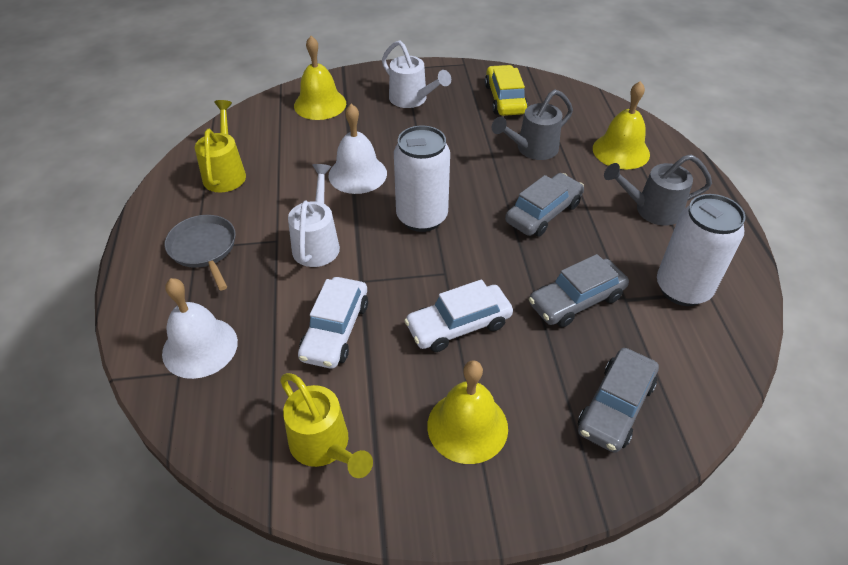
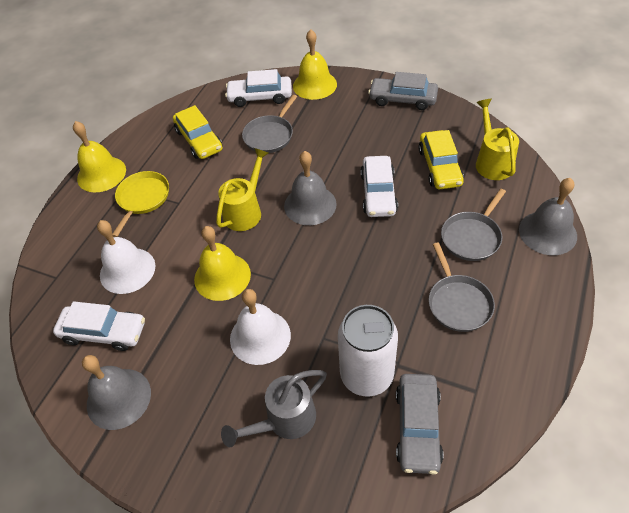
grey bell: none = 0 -> [82,355,151,430] [284,151,337,225] [519,178,577,255] = 3
grey car: [505,173,584,236] [529,254,629,327] [578,348,659,453] = 3 -> [368,72,438,110] [396,374,444,474] = 2
grey pan: [165,215,236,291] = 1 -> [242,95,297,153] [429,242,495,332] [441,189,506,261] = 3
grey watering can: [492,90,573,160] [604,154,712,226] = 2 -> [221,370,327,447] = 1
white can: [394,126,450,232] [657,194,746,306] = 2 -> [338,305,398,397] = 1
white car: [298,277,368,368] [404,279,513,352] = 2 -> [53,301,145,351] [225,69,292,107] [361,156,398,217] = 3
white watering can: [288,164,340,267] [382,40,451,108] = 2 -> none = 0
yellow car: [485,65,528,116] = 1 -> [173,105,222,159] [418,130,464,189] = 2
yellow pan: none = 0 -> [112,171,169,237] = 1

